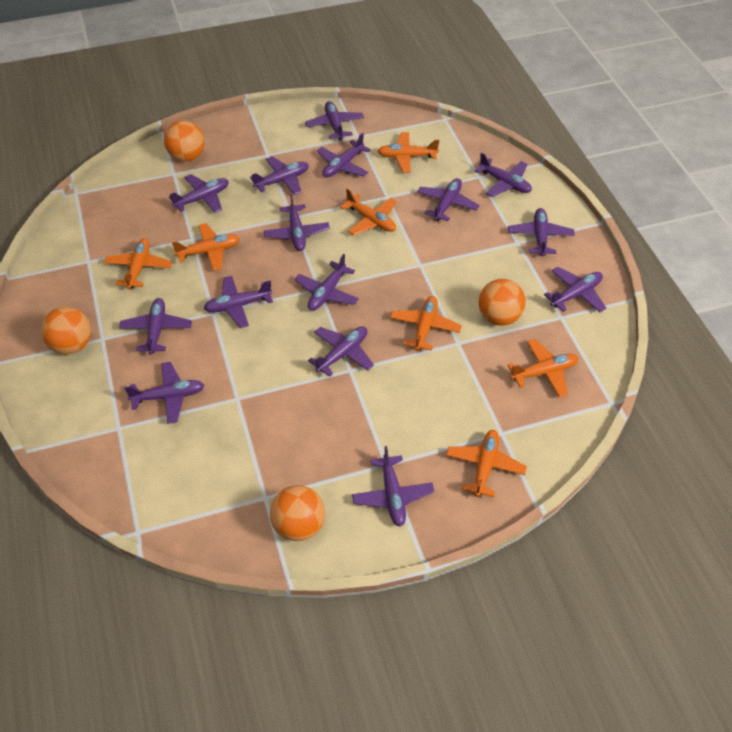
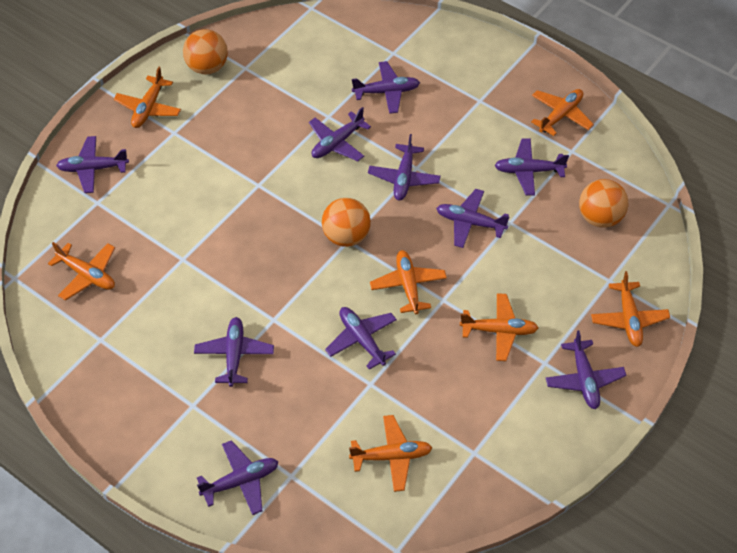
orange ball: [41,307,91,354] [164,120,205,162] [270,485,325,541] [478,279,526,326] = 4 -> [183,29,228,74] [322,198,371,247] [579,179,628,228] = 3
purple plane: [119,298,192,355] [124,362,204,424] [169,174,229,213] [204,276,273,328] [250,156,309,195] [263,194,330,251] [294,254,359,311] [305,101,364,141] [308,326,374,377] [317,133,371,177] [352,446,434,527] [417,178,479,221] [475,153,532,197] [508,208,575,256] [544,267,606,312] = 15 -> [56,136,129,193] [194,317,274,387] [197,440,279,515] [309,107,371,161] [325,307,397,370] [352,61,420,114] [368,134,441,201] [436,189,509,248] [494,138,569,195] [546,330,627,409] = 10

